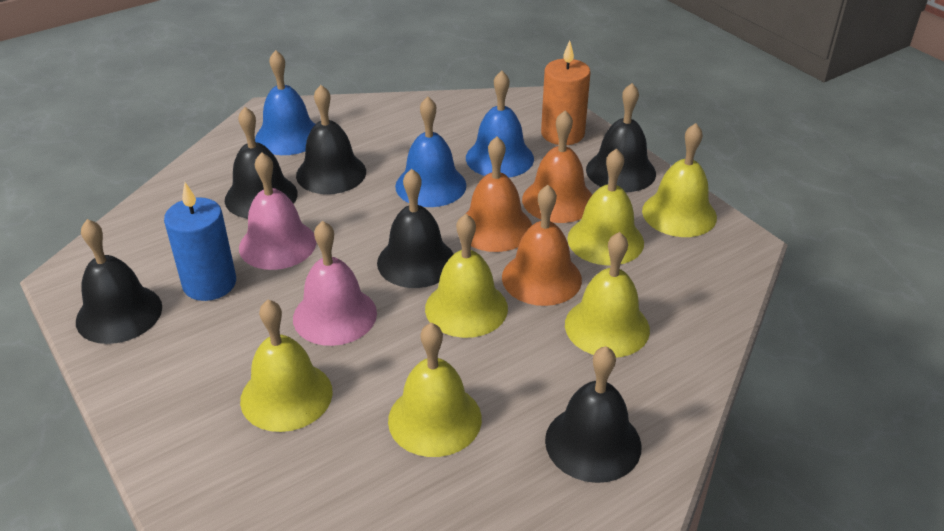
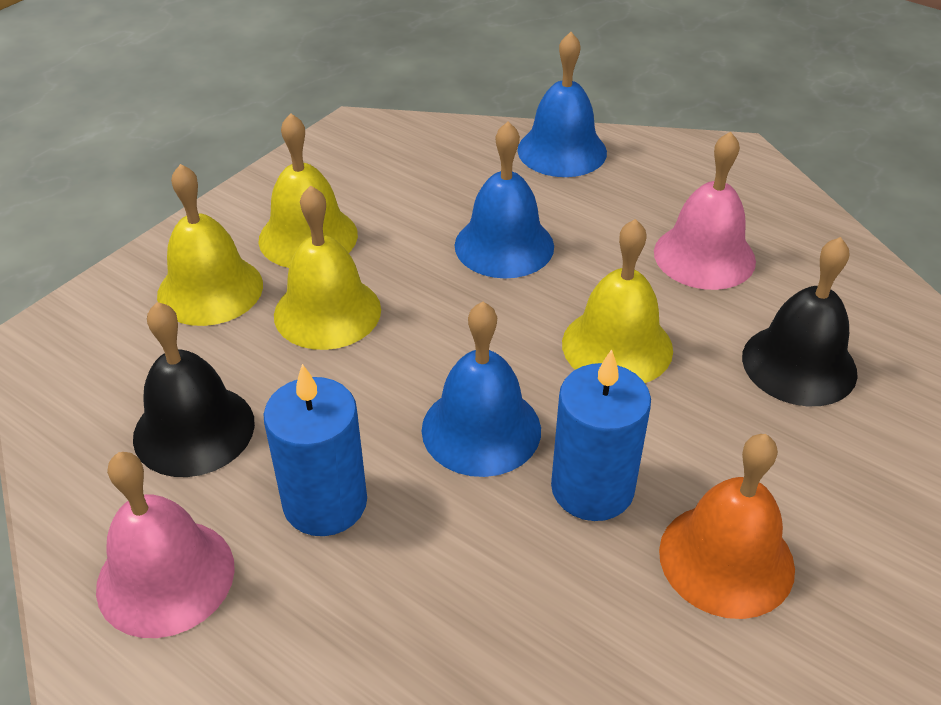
black bell: [76,219,162,344] [225,107,298,219] [296,85,366,194] [377,169,454,288] [545,346,641,483] [586,83,656,192] = 6 -> [133,302,255,477] [742,237,858,406] = 2
blue candle: [164,182,236,301] = 1 -> [263,364,367,536] [551,349,651,521] = 2
orange bell: [466,137,532,252] [502,185,582,306] [522,111,592,223] = 3 -> [659,434,795,619] = 1
orange candle: [541,41,591,145] = 1 -> none = 0
yellow bell: [240,300,333,432] [388,323,482,457] [425,214,508,338] [565,232,650,358] [567,148,644,266] [642,123,717,237] = 6 -> [157,164,263,326] [258,113,358,268] [274,186,381,350] [562,219,673,383] = 4

